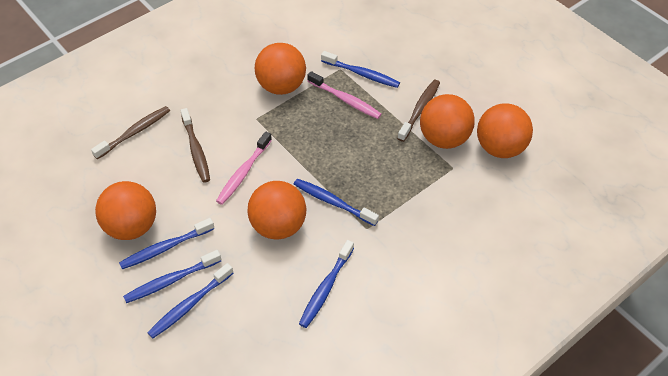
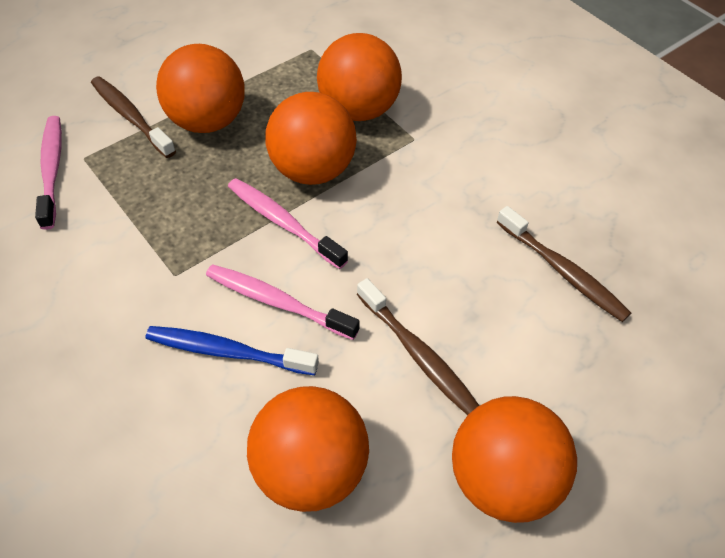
blue toothbrush: [119,218,214,269] [123,250,221,303] [147,263,233,339] [294,179,379,226] [299,240,354,328] [321,51,400,88] = 6 -> [145,326,319,375] = 1
pink toothbrush: [216,132,272,205] [307,71,382,119] = 2 -> [35,116,62,230] [206,264,360,340] [228,178,348,269] = 3

